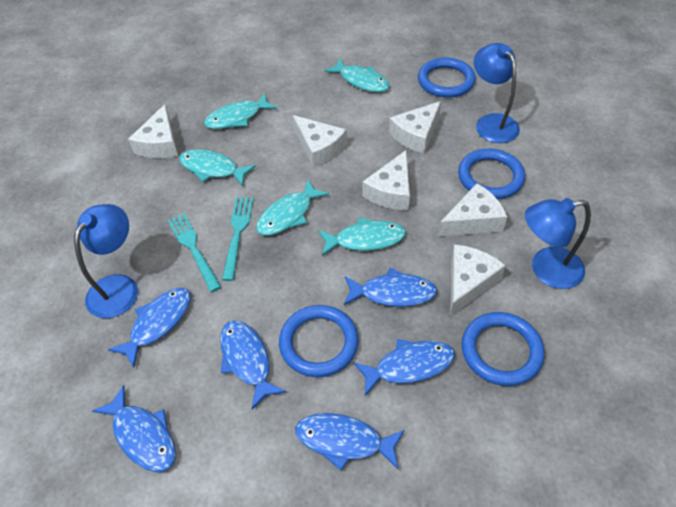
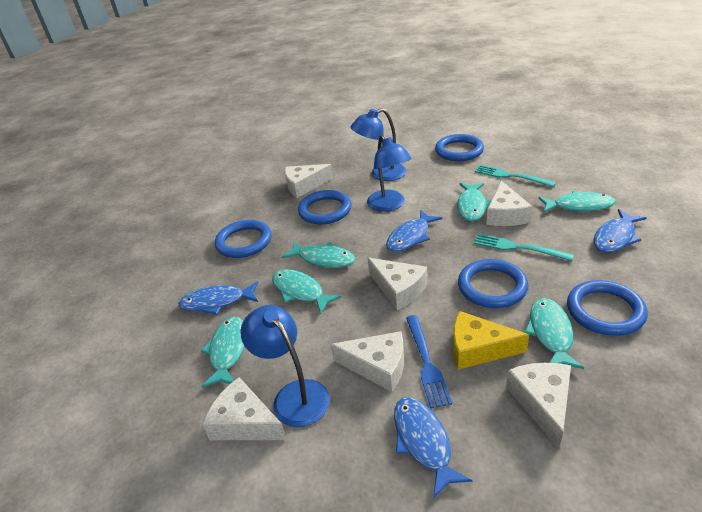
blue fish: [92,385,176,472] [108,288,191,368] [220,320,286,409] [295,413,405,470] [344,268,437,307] [353,339,455,396] = 6 -> [178,281,258,315] [386,210,442,252] [394,397,472,498] [593,209,646,253] = 4
blue fork: none = 0 -> [406,315,452,408] = 1
blue ring: [279,305,359,377] [418,57,476,98] [458,149,525,199] [461,312,544,386] = 4 -> [215,220,272,258] [298,190,352,225] [435,134,484,161] [458,259,528,308] [567,280,648,336] = 5
turquoise fish: [179,149,256,186] [204,93,277,129] [256,179,329,236] [318,217,406,256] [324,58,390,92] = 5 -> [201,316,245,388] [272,269,341,314] [282,241,355,268] [457,183,491,221] [524,298,584,369] [538,191,616,212] = 6
yellow cheese: none = 0 -> [453,311,529,370] = 1

